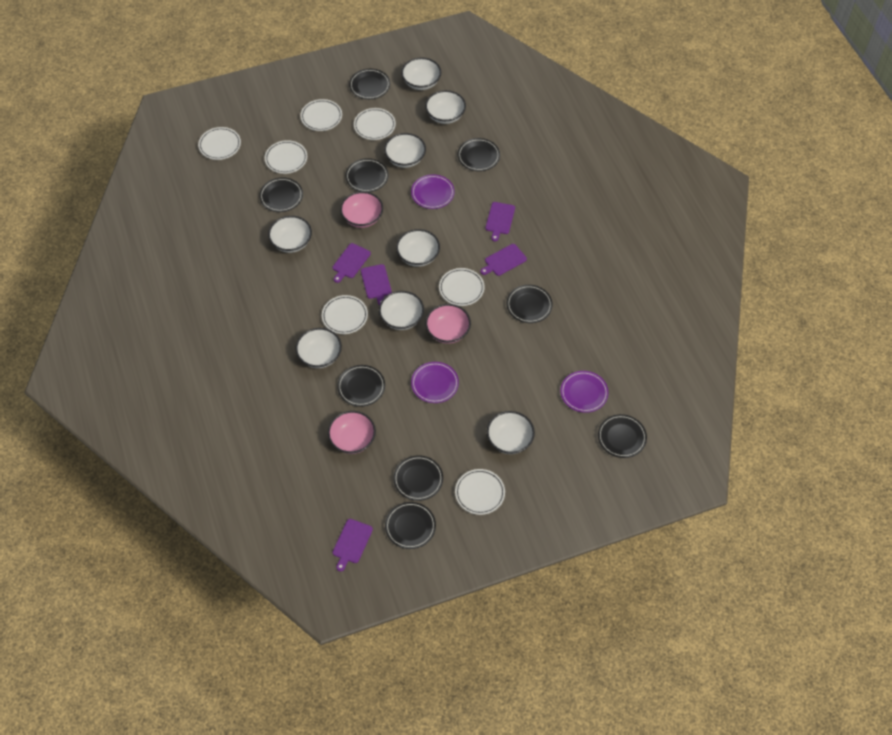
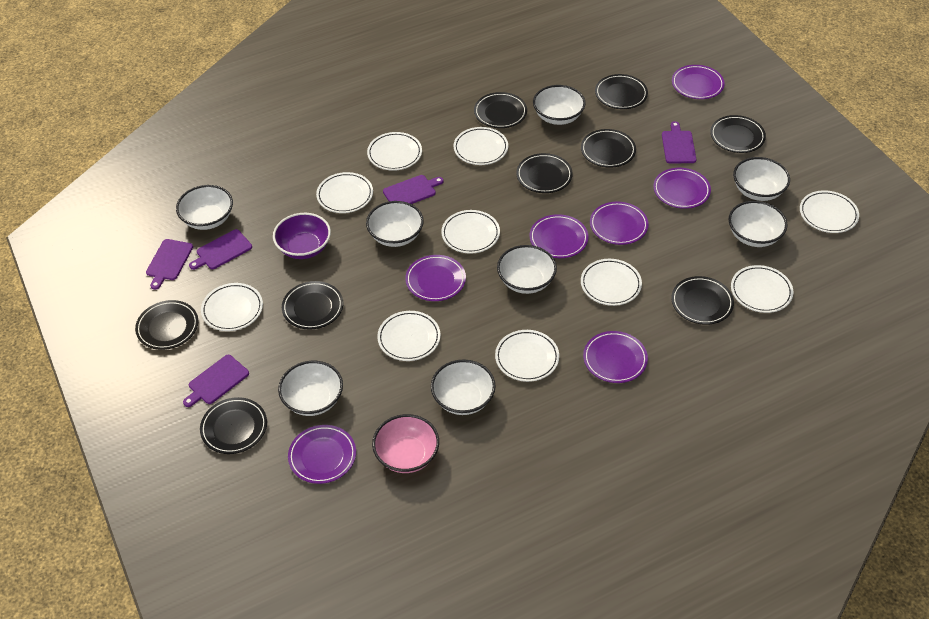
pink bowl: [328,411,376,454] [340,191,383,228] [425,304,471,344] = 3 -> [372,414,439,473] = 1
purple bowl: none = 0 -> [273,213,331,259] = 1
purple plate: [411,174,455,209] [411,362,459,403] [560,371,609,413] = 3 -> [288,425,356,484] [405,255,466,301] [529,214,589,258] [583,331,648,383] [590,202,649,245] [653,168,711,209] [672,65,725,99] = 7
white plate: [198,127,241,160] [265,140,307,174] [300,99,342,131] [322,295,368,334] [354,108,396,140] [439,268,484,306] [455,469,505,515] = 7 -> [201,283,263,331] [316,172,373,213] [367,132,422,171] [377,311,441,361] [441,210,500,254] [454,127,508,165] [495,330,559,382] [581,259,642,306] [731,265,793,313] [800,190,859,233] = 10

